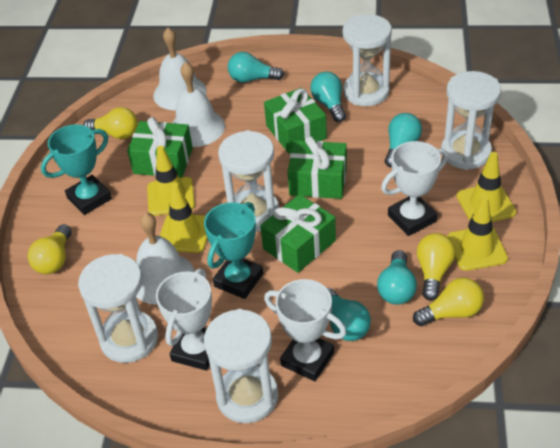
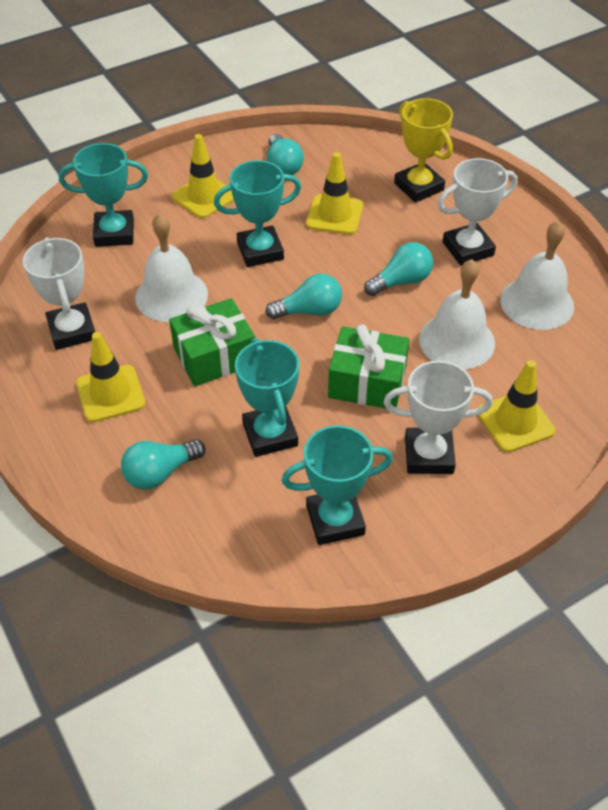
green gift: [127,117,193,178] [260,194,336,273] [264,88,327,154] [287,136,347,199] = 4 -> [169,298,255,386] [328,324,410,409] = 2
turquoise light bulb: [228,52,284,83] [311,72,346,122] [327,288,371,341] [377,250,417,305] [385,113,422,168] = 5 -> [121,439,205,490] [265,274,342,319] [267,134,304,175] [364,242,433,296] = 4
turquoise trophy: [41,124,112,215] [204,202,263,299] = 2 -> [59,143,148,247] [214,160,301,267] [235,338,299,457] [282,425,393,545] = 4
white hourglass: [78,254,158,363] [204,309,279,423] [218,130,279,231] [343,14,392,106] [441,71,501,170] = 5 -> none = 0
yellow light bulb: [28,224,72,274] [84,107,138,139] [413,277,484,326] [417,233,456,301] = 4 -> none = 0
yellow trophy: none = 0 -> [394,98,453,203] = 1

